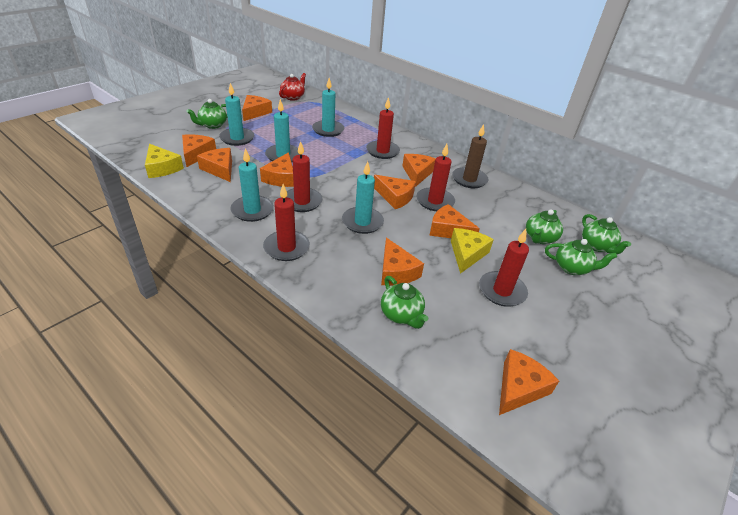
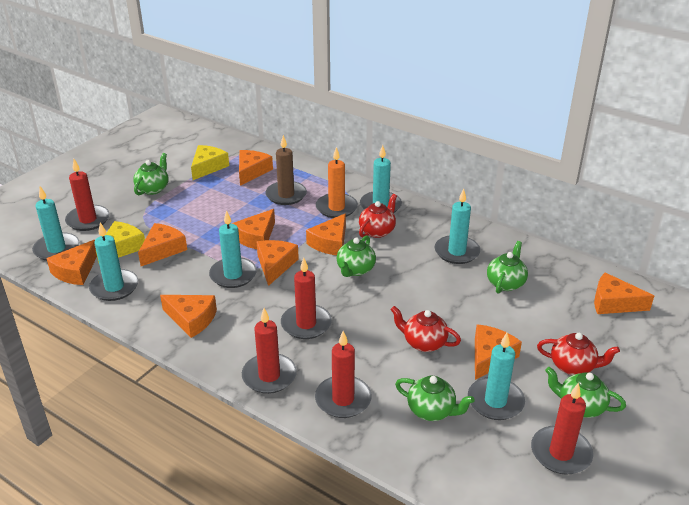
orange candle: none = 0 -> [316,147,358,218] = 1
red teapot: [279,73,306,101] = 1 -> [359,194,397,238] [391,306,461,352] [537,333,620,375] = 3
turquoise candle: [219,83,254,146] [230,148,274,222] [265,99,300,162] [312,78,344,137] [342,161,384,234] = 5 -> [32,186,79,261] [89,222,138,301] [209,210,257,288] [360,145,402,213] [435,189,480,264] [468,333,525,420] = 6

